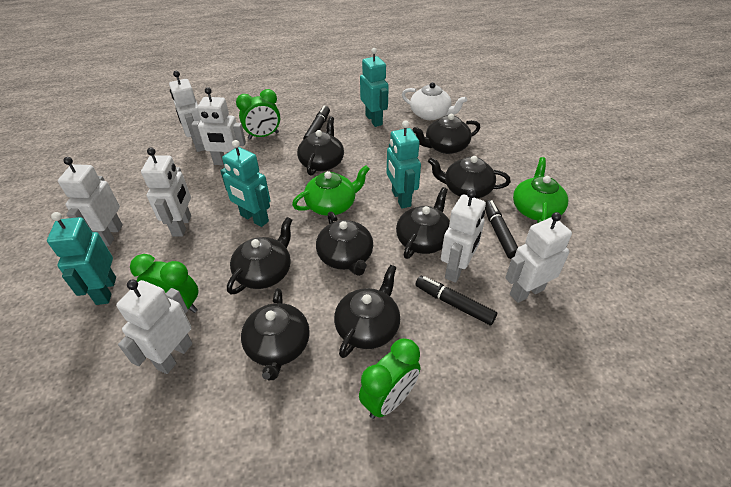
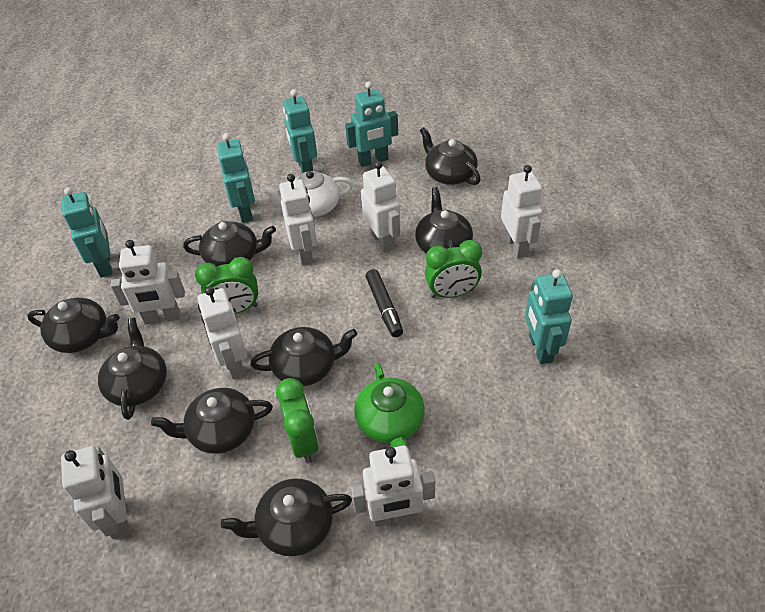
black marker: [303,105,330,140] [415,276,497,325] [485,200,518,259] = 3 -> [365,269,403,337] = 1
green teapot: [292,165,370,216] [513,157,568,223] = 2 -> [354,362,425,449] = 1
turquoise robot: [47,212,116,305] [220,140,271,227] [360,48,389,127] [387,120,421,209] = 4 -> [61,187,112,278] [217,133,255,223] [283,89,317,173] [345,81,398,167] [525,269,573,364] = 5

